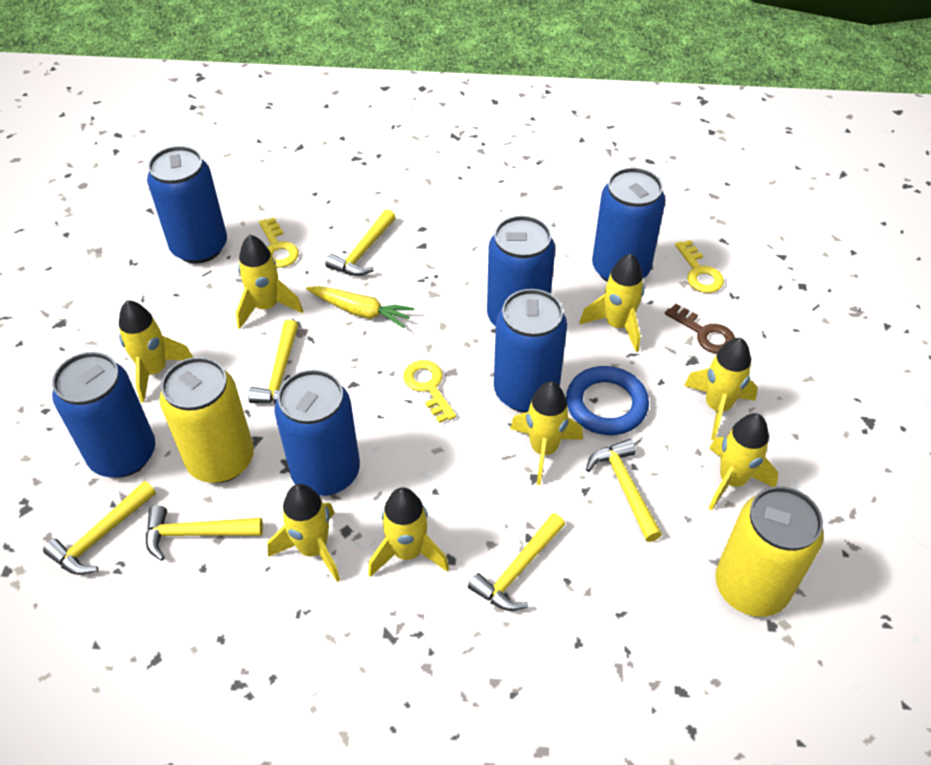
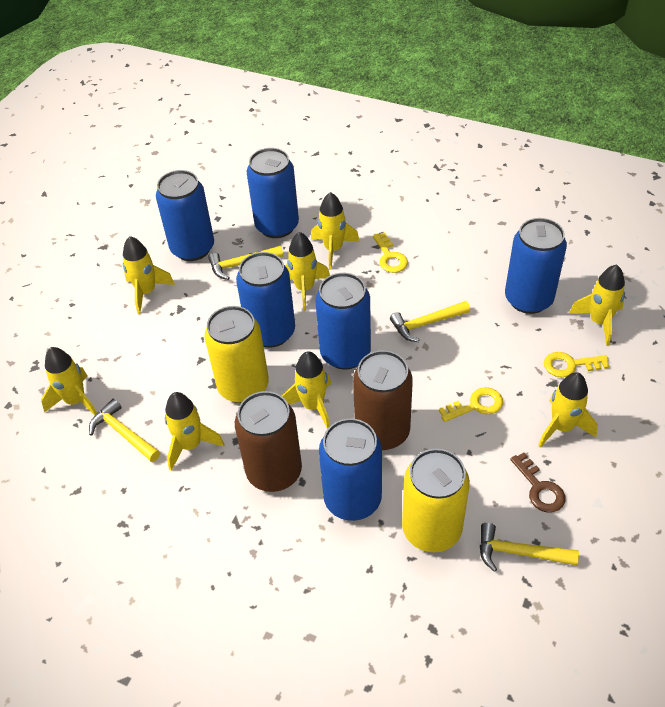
blue ring: [566,366,649,435] = 1 -> none = 0
brown can: none = 0 -> [235,391,302,492] [353,350,413,450] = 2
yellow carrot: [306,286,414,328] = 1 -> none = 0
yellow hammer: [43,481,156,575] [146,505,263,561] [248,320,298,403] [325,209,396,276] [468,513,565,611] [586,439,662,542] = 6 -> [89,399,160,462] [208,246,283,280] [390,301,470,342] [480,523,579,572] = 4

